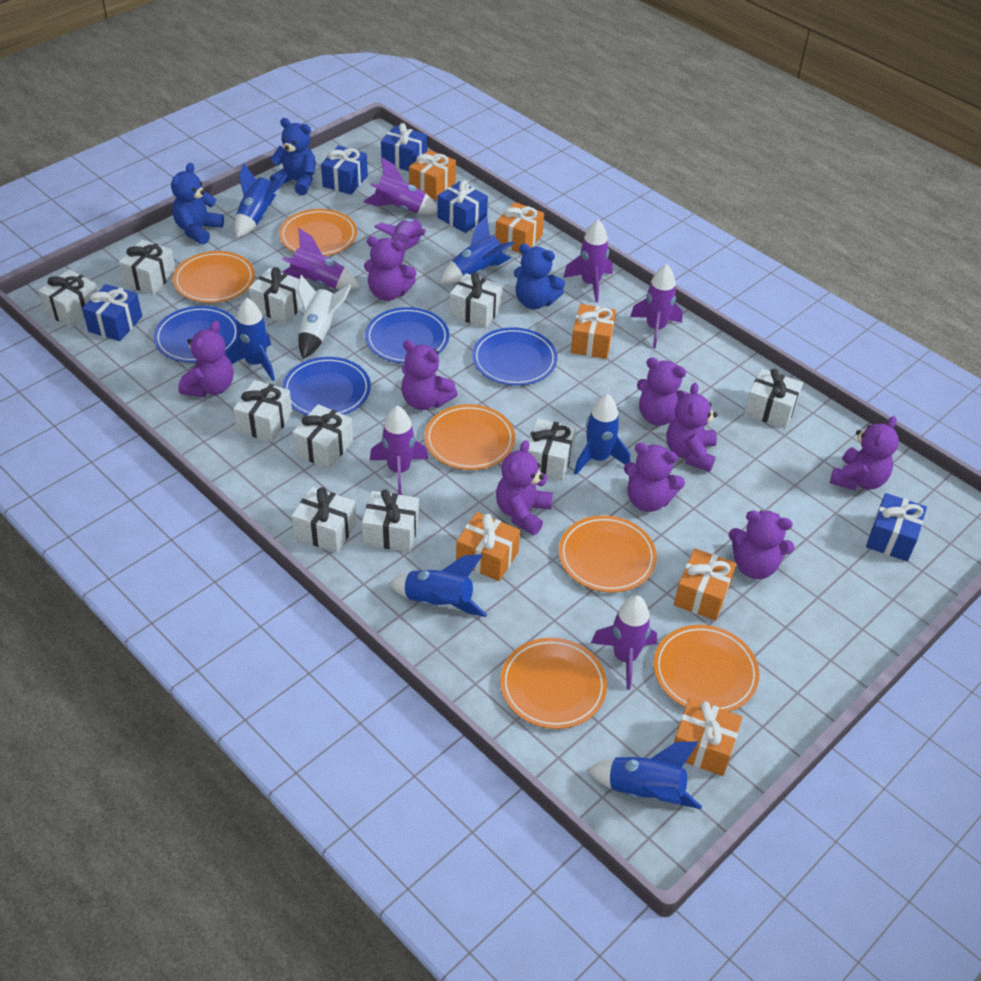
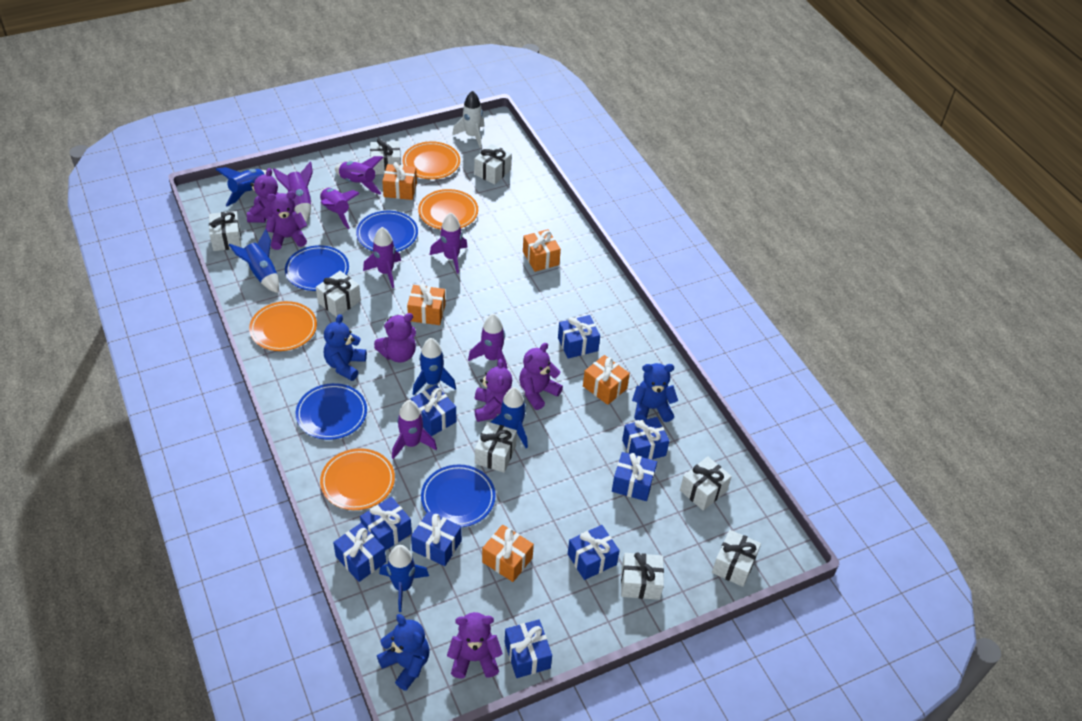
blue gift: [82,284,142,341] [321,146,368,195] [381,123,427,171] [438,180,488,233] [866,493,927,561] = 5 -> [333,523,386,582] [360,497,412,551] [411,385,456,436] [411,511,462,566] [505,619,552,678] [558,315,600,359] [568,525,620,580] [612,452,657,501] [622,417,669,460] = 9
blue rocket: [225,298,275,381] [235,164,287,238] [389,554,487,617] [440,216,514,284] [574,394,630,475] [587,741,702,809] = 6 -> [215,167,267,206] [229,229,279,293] [379,545,429,612] [413,338,456,395] [491,387,528,448] = 5
orange gift: [409,150,456,200] [456,512,520,581] [495,202,544,254] [571,304,616,359] [674,548,736,621] [674,698,742,776] = 6 -> [382,162,417,200] [407,283,446,325] [482,525,534,582] [523,229,561,272] [583,355,630,405] = 5
orange plate: [173,251,255,303] [279,209,357,256] [425,404,515,470] [500,638,607,729] [559,515,657,592] [653,625,759,712] = 6 -> [249,301,317,351] [320,448,395,510] [402,141,460,179] [418,189,478,230] = 4
purple teddy bear: [178,321,233,397] [364,236,416,301] [401,340,458,410] [496,440,553,535] [624,443,685,512] [637,357,689,426] [666,383,717,472] [729,510,795,579] [830,416,899,490] = 9 -> [247,168,279,223] [266,191,307,250] [374,313,416,363] [447,612,503,679] [475,359,512,422] [519,343,563,410] = 6
white gift: [38,269,97,328] [119,240,176,295] [233,380,292,442] [249,267,303,324] [292,404,353,469] [292,486,357,553] [362,489,419,552] [450,272,502,329] [527,418,576,481] [744,369,803,429] = 10 -> [209,211,241,251] [316,271,361,317] [370,139,401,175] [474,144,512,184] [475,422,517,473] [621,552,664,600] [680,456,732,511] [712,530,761,587] = 8

